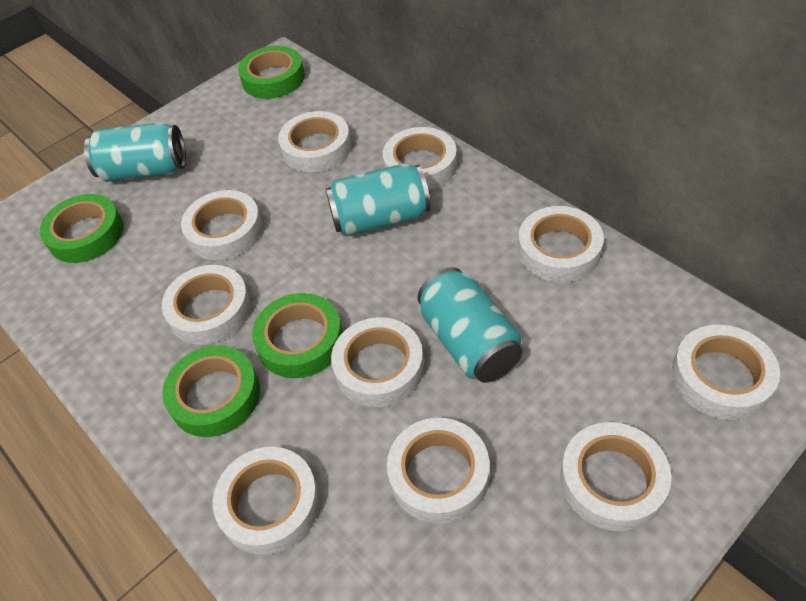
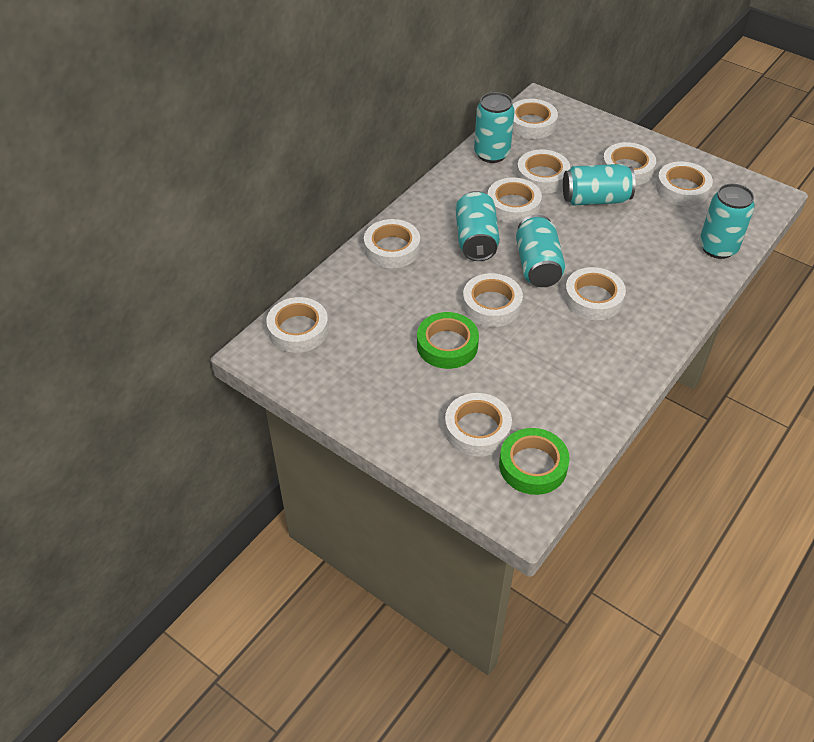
green tape: [40,194,124,263] [162,345,260,437] [238,46,305,99] [252,293,343,378] = 4 -> [417,312,479,369] [499,428,570,495] = 2
turquoise can: [84,122,186,182] [326,163,431,236] [417,267,522,383] = 3 -> [455,191,500,261] [474,92,515,163] [516,215,565,287] [563,164,636,206] [699,184,755,259] = 5

